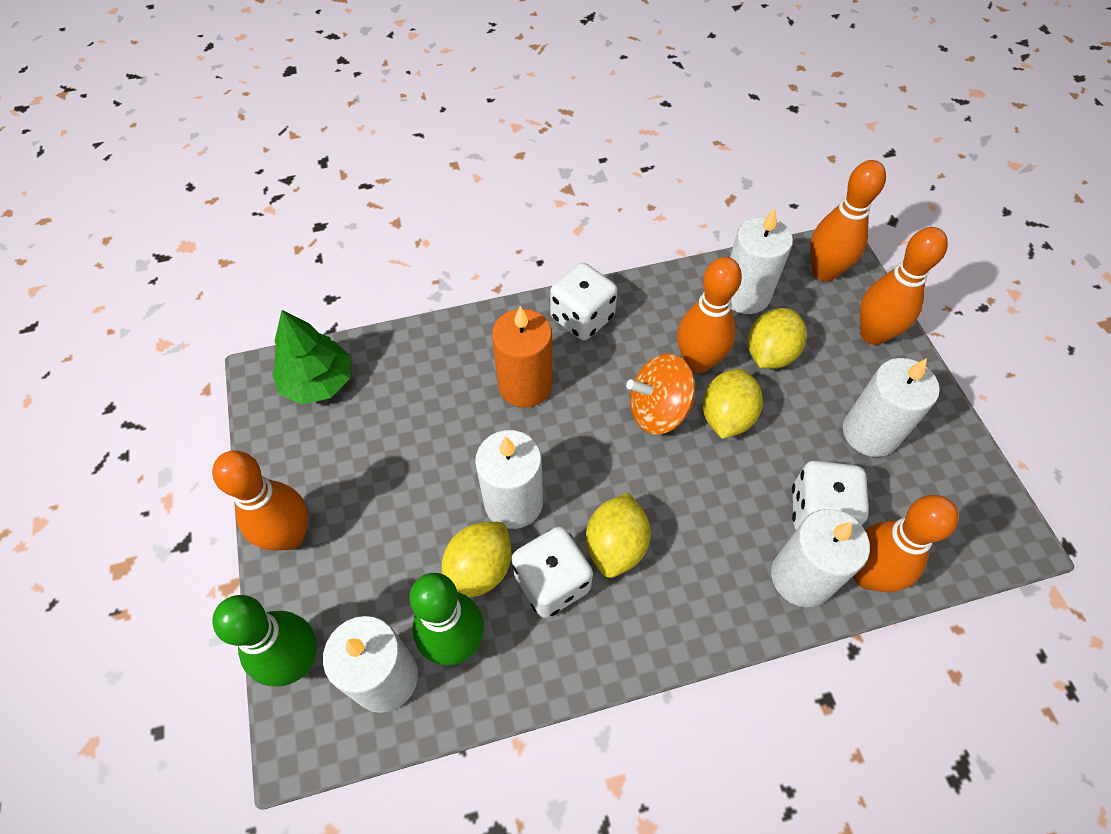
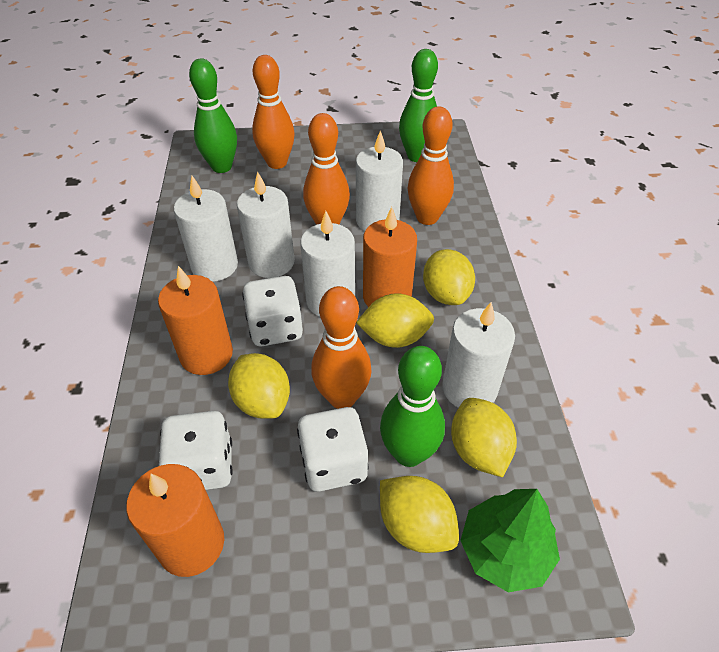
green bowling pin: [212,595,317,686] [409,573,484,665] = 2 -> [189,58,237,173] [380,346,445,467] [399,49,438,162] = 3
orange bowling pin: [212,451,308,551] [677,257,742,373] [810,160,886,281] [853,495,959,592] [860,227,948,345] = 5 -> [252,55,294,169] [303,113,350,225] [311,286,372,409] [408,106,454,225] = 4
orange candle: [492,306,552,408] = 1 -> [126,464,224,577] [158,266,233,375] [363,207,417,307] = 3
orange spinning top: [626,354,695,435] = 1 -> none = 0
yellow lemon: [441,522,511,598] [586,492,651,578] [703,369,763,439] [748,308,807,369] = 4 -> [228,353,290,419] [356,293,434,348] [380,476,459,553] [423,249,475,305] [451,398,517,477] = 5

